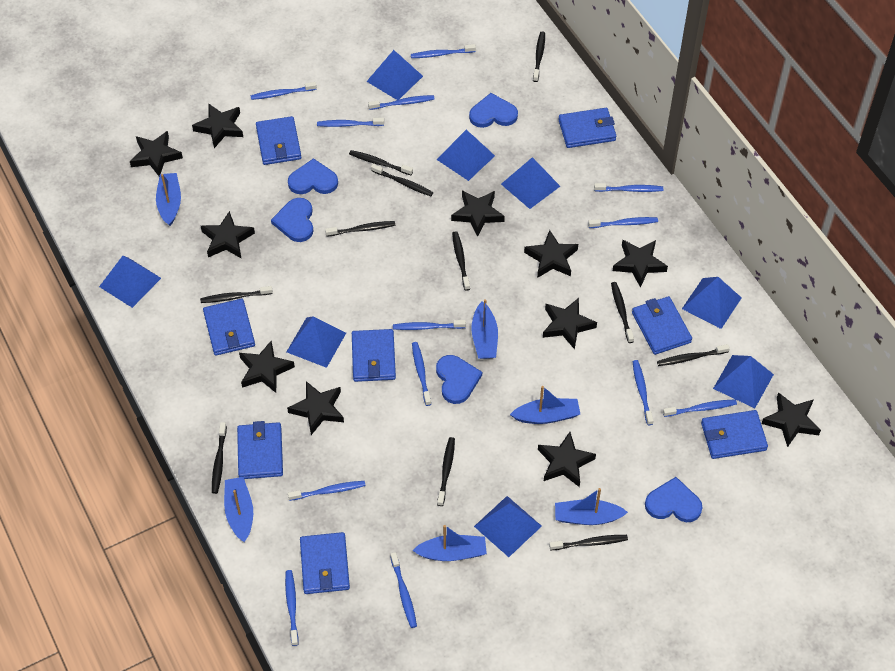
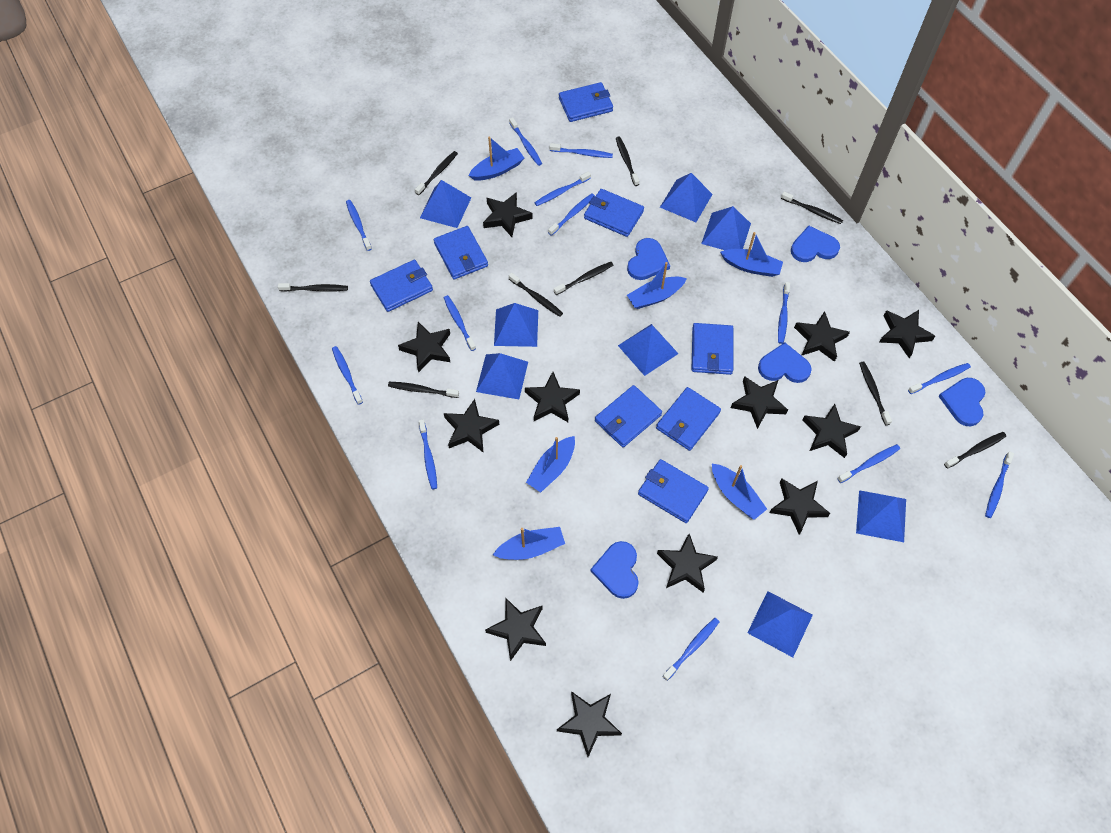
black star: [130,131,183,176] [192,103,243,148] [201,211,255,258] [239,340,295,393] [287,381,344,435] [451,190,505,237] [524,230,578,278] [538,432,596,487] [543,298,597,349] [613,240,668,288] [761,392,821,448] = 11 -> [398,322,450,373] [444,399,499,453] [483,192,533,237] [485,597,546,661] [525,372,580,422] [557,691,622,757] [657,534,718,592] [731,376,788,429] [769,479,830,535] [794,311,850,362] [803,404,861,458] [879,310,935,358] = 12
black toothbrush: [200,286,273,303] [212,422,227,494] [325,221,395,237] [349,150,413,175] [371,164,434,196] [437,437,455,506] [452,231,470,291] [533,32,545,82] [549,535,628,550] [611,282,634,343] [657,344,730,366] = 11 -> [278,283,348,292] [388,382,459,398] [415,151,458,195] [509,273,563,317] [554,262,613,295] [616,136,639,186] [781,192,843,224] [859,362,892,425] [944,432,1006,469] = 9

